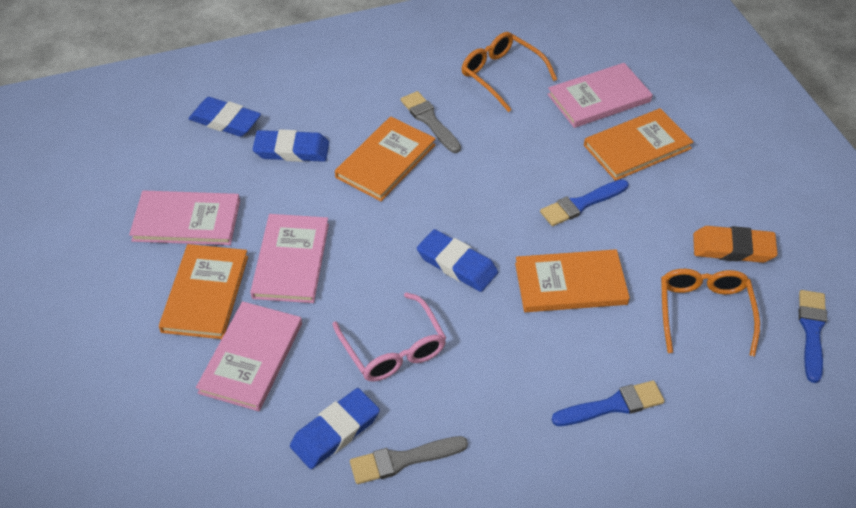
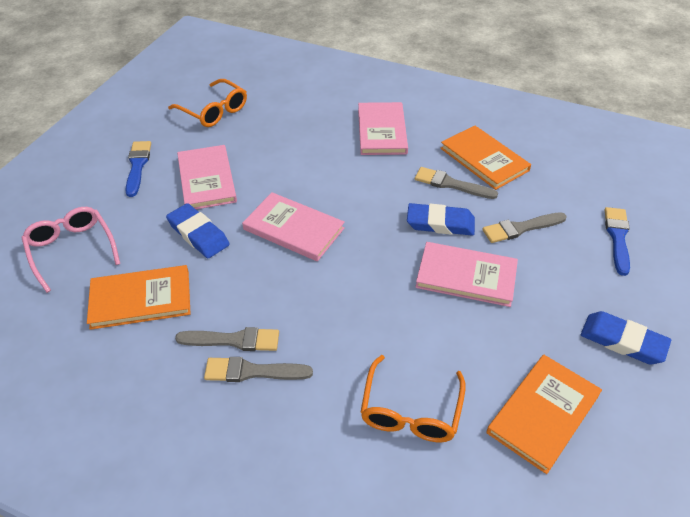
blue brush: [540,179,628,226] [552,380,664,426] [799,290,827,383] = 3 -> [125,141,151,197] [605,207,630,276] = 2
blue eraser: [188,97,261,137] [253,129,329,162] [290,388,380,469] [417,229,498,292] = 4 -> [166,203,230,258] [407,203,475,236] [581,311,671,364] = 3
grey brush: [350,436,468,484] [401,91,461,153] = 2 -> [175,327,279,351] [204,357,313,382] [415,167,498,199] [482,212,567,243] = 4
orange book: [159,244,248,339] [335,116,436,201] [515,249,630,312] [584,108,693,181] = 4 -> [87,265,190,330] [441,125,531,190] [486,355,602,474] = 3
orange eraser: [693,226,778,263] = 1 -> none = 0

